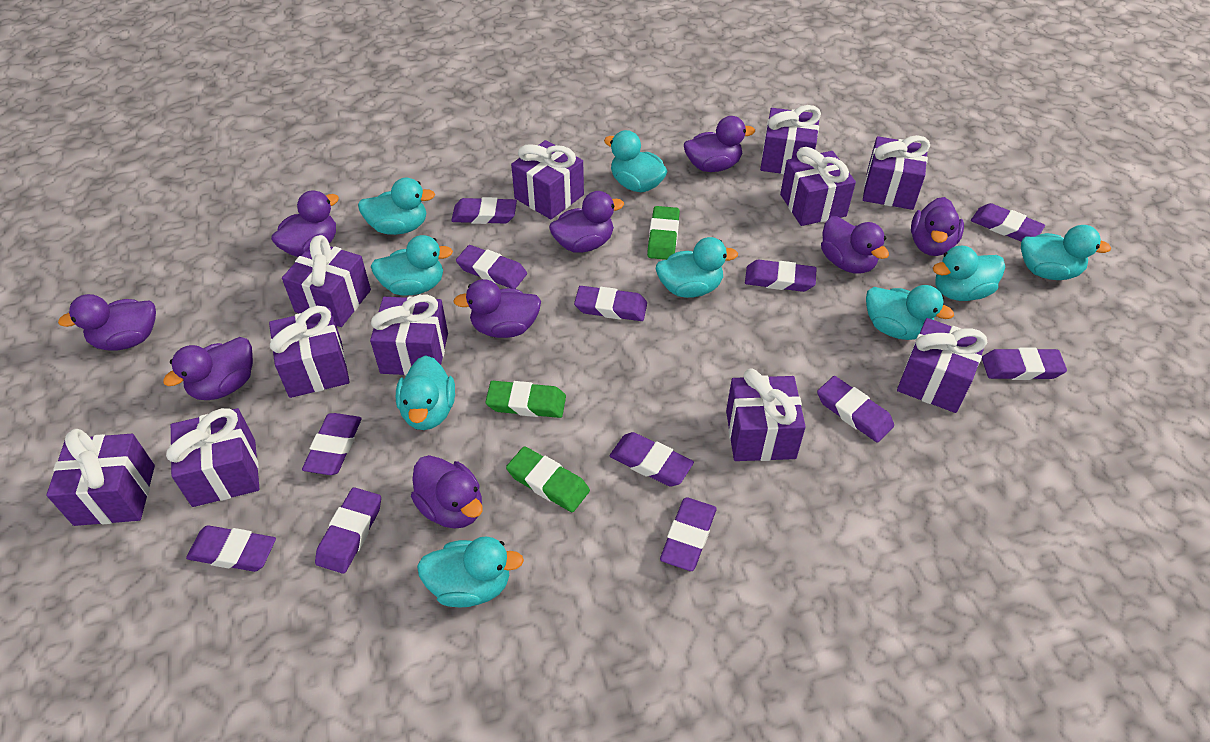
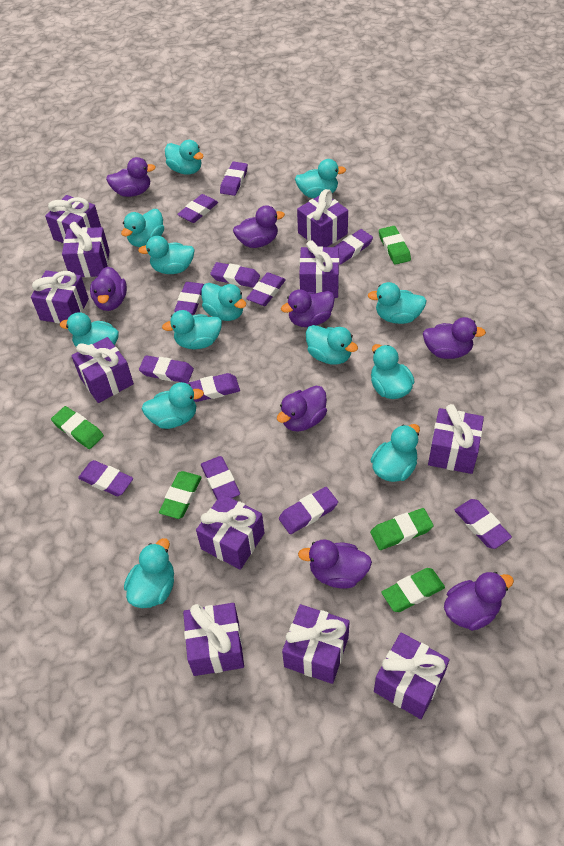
green eraser: [485,381,566,418] [506,446,590,512] [647,206,680,260] = 3 -> [51,406,104,449] [159,471,202,519] [370,508,434,550] [379,226,411,265] [381,568,445,612] = 5
purple duck: [58,294,156,351] [163,337,253,400] [271,190,339,257] [411,455,483,529] [453,279,541,338] [549,191,624,253] [684,116,755,172] [821,216,889,274] [911,197,964,256] = 9 -> [90,267,127,311] [106,157,156,197] [233,205,285,248] [277,386,327,431] [281,289,335,327] [298,539,372,588] [423,317,486,359] [444,572,514,631] = 8
turquoise duck: [358,178,435,235] [371,235,453,295] [396,355,455,430] [417,536,524,607] [604,130,668,192] [656,237,738,298] [866,285,954,340] [933,246,1005,301] [1021,225,1111,280] = 9 -> [60,312,119,347] [121,209,164,247] [124,538,174,608] [138,236,195,274] [142,382,204,429] [162,310,222,349] [165,140,204,174] [201,283,246,321] [295,159,346,198] [306,325,358,365] [367,282,427,324] [371,344,415,399] [371,424,420,482] = 13

